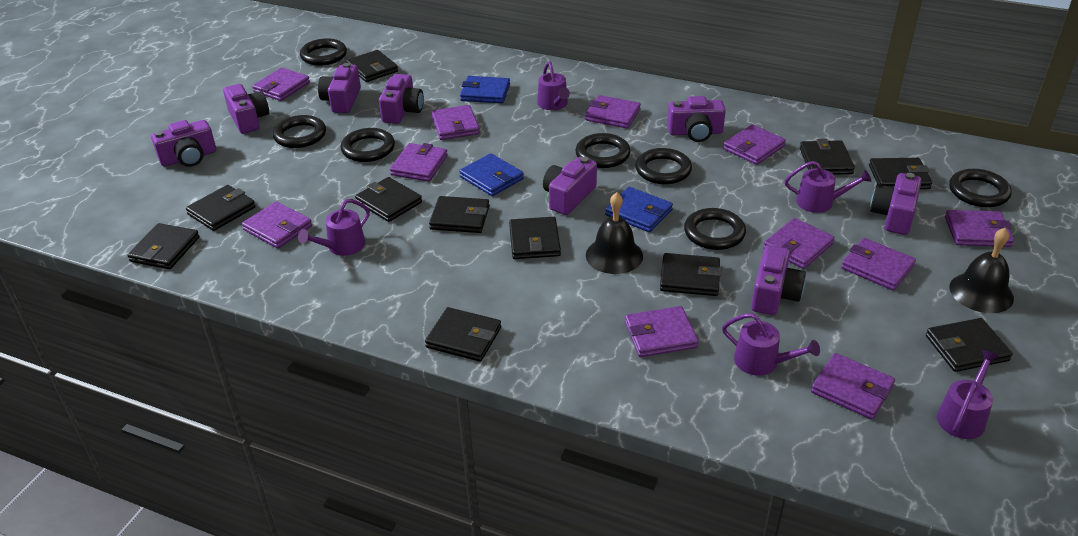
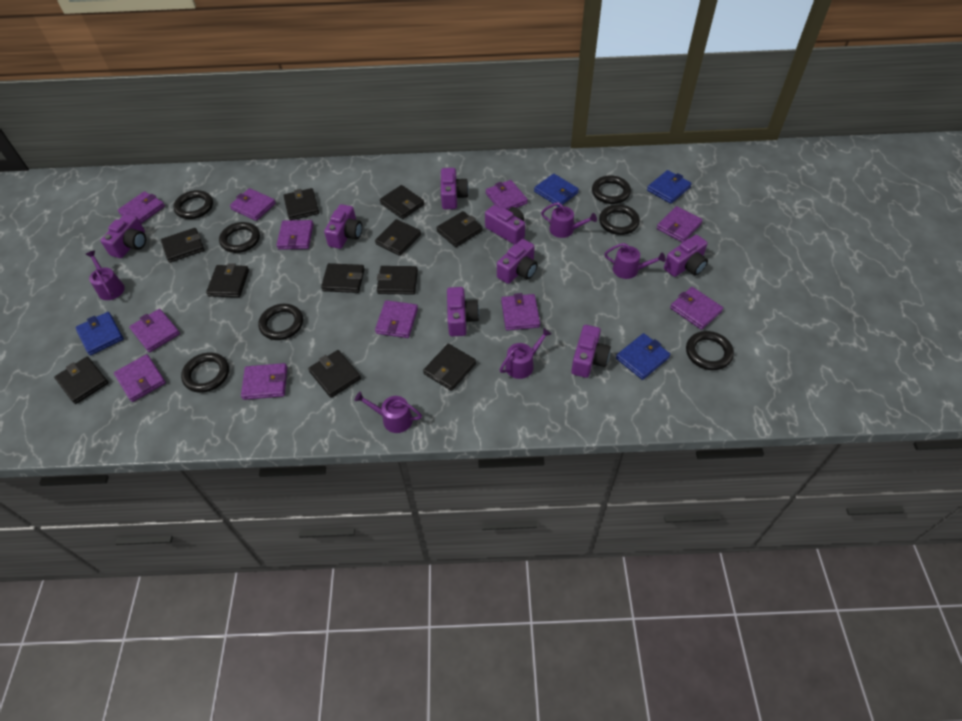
black bell: [586,192,643,274] [949,228,1014,313] = 2 -> none = 0
blue wallet: [459,153,524,196] [460,76,510,103] [605,187,673,232] = 3 -> [75,312,124,355] [534,174,579,207] [616,333,671,380] [647,170,692,204] = 4

